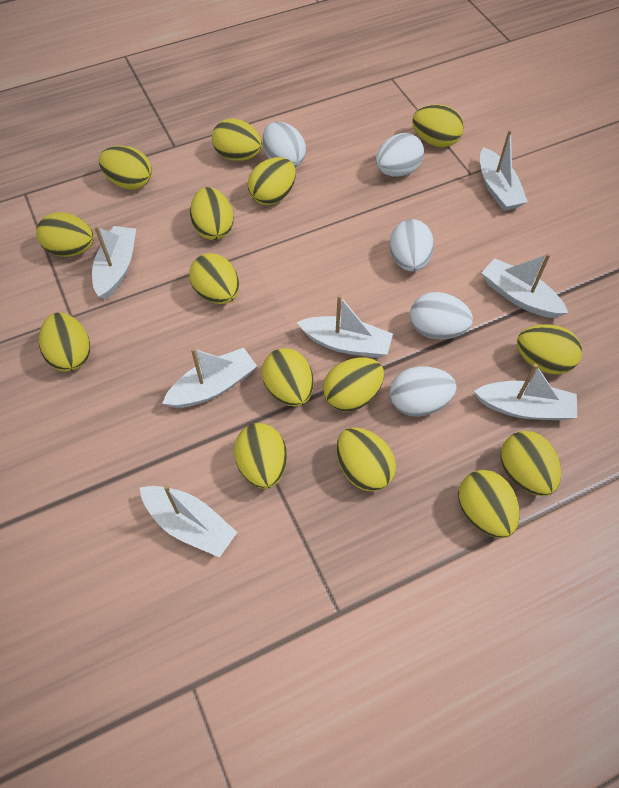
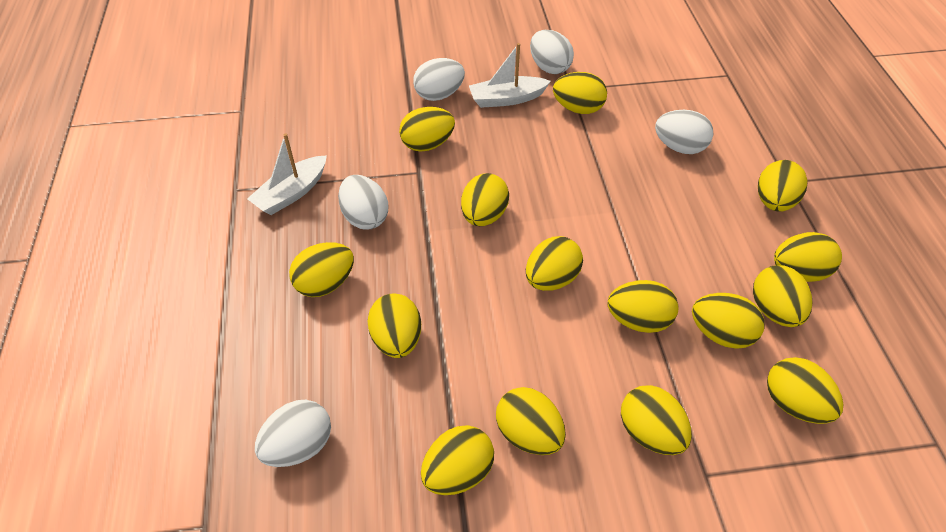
white boat: [92,226,136,300] [140,485,237,558] [162,348,257,408] [297,295,393,358] [474,364,577,420] [480,130,528,211] [481,253,568,318] = 7 -> [247,134,327,215] [469,43,551,108] = 2

